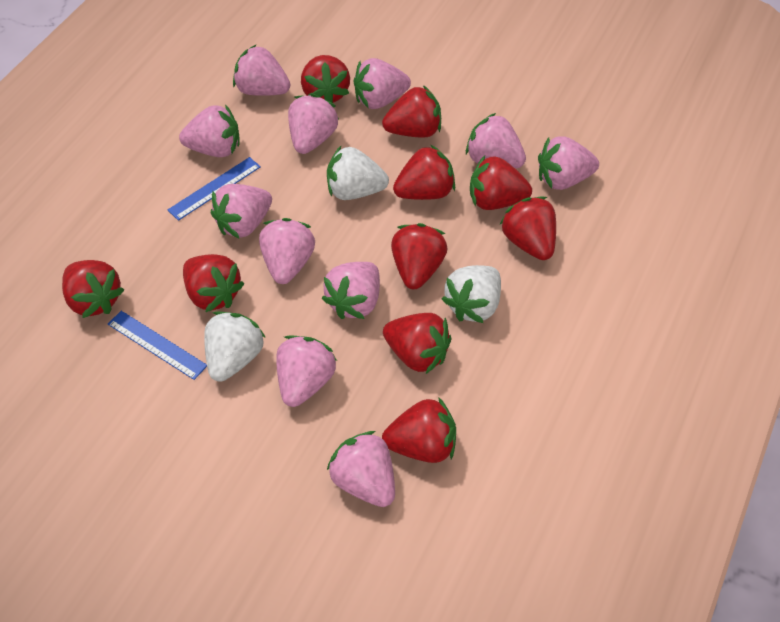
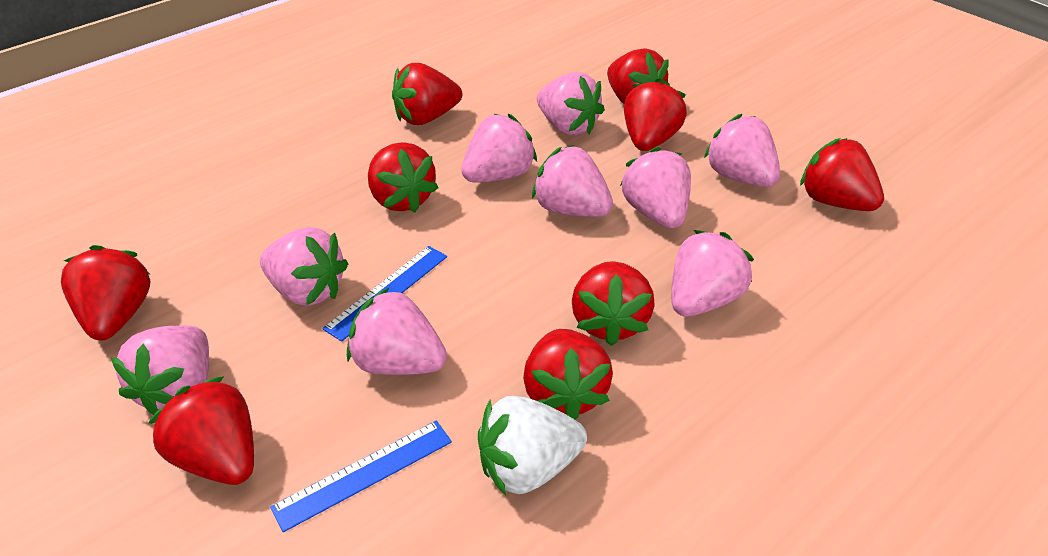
pink strawberry: [179,105,240,157] [211,184,272,239] [233,45,290,96] [259,218,315,284] [276,336,337,407] [288,94,339,154] [322,262,380,319] [327,431,395,507] [354,58,411,109] [466,113,526,168] [538,136,599,190] = 11 -> [111,325,209,415] [260,227,349,306] [347,288,447,375] [461,113,537,183] [532,145,613,217] [537,72,605,135] [620,147,691,229] [671,230,754,317] [704,114,780,187] = 9
red strawberry: [62,260,124,318] [183,254,244,312] [301,55,350,103] [382,85,441,138] [382,397,456,463] [383,313,452,374] [391,223,448,289] [393,144,455,200] [470,156,532,210] [500,197,556,260] = 10 -> [61,245,150,340] [148,376,254,485] [368,142,439,213] [392,63,462,125] [523,329,613,419] [572,261,655,346] [607,48,670,104] [624,78,687,151] [800,138,884,211] = 9
white strawberry: [204,312,266,382] [327,146,389,200] [442,265,501,323] = 3 -> [478,396,587,496] = 1

